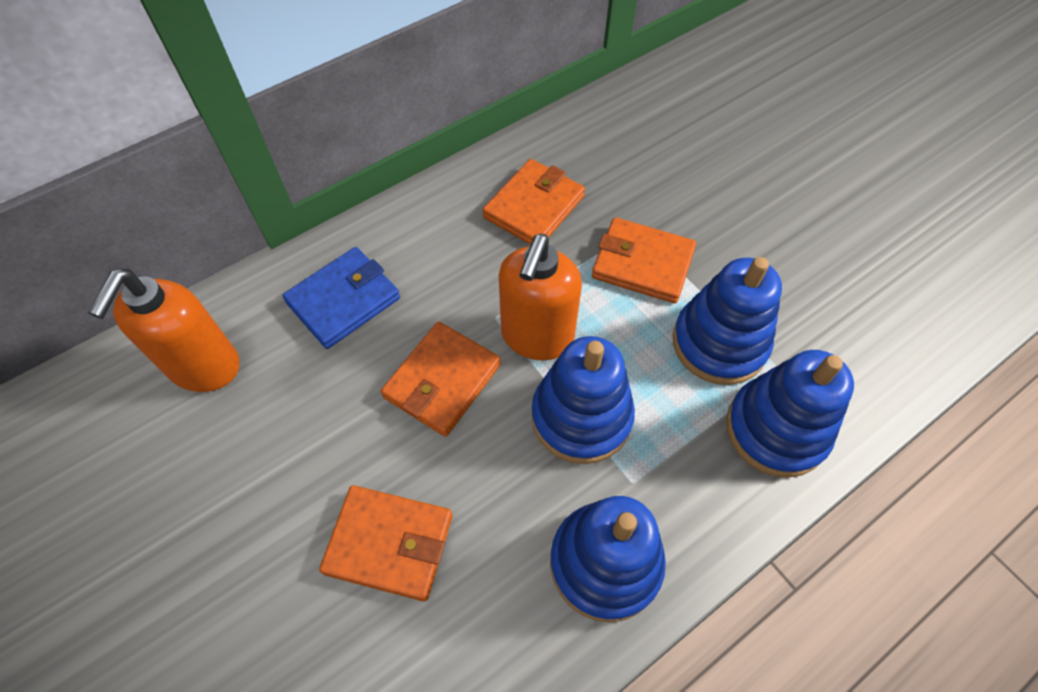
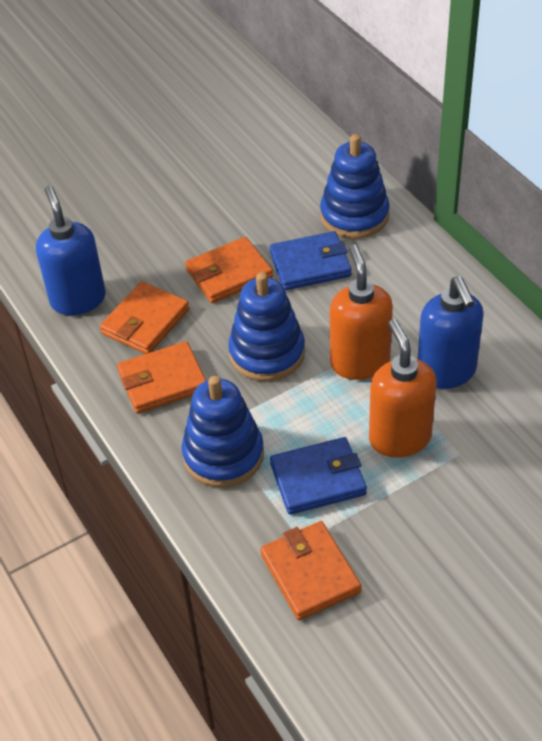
blue soap dispenser: none = 0 -> [36,186,106,315] [418,277,483,389] = 2
blue stacking toy: [531,336,635,464] [550,496,666,622] [673,257,782,385] [726,350,854,478] = 4 -> [182,376,264,488] [228,272,305,382] [320,134,390,239] = 3
blue wallet: [282,247,400,349] = 1 -> [270,231,351,290] [270,437,367,515] = 2

